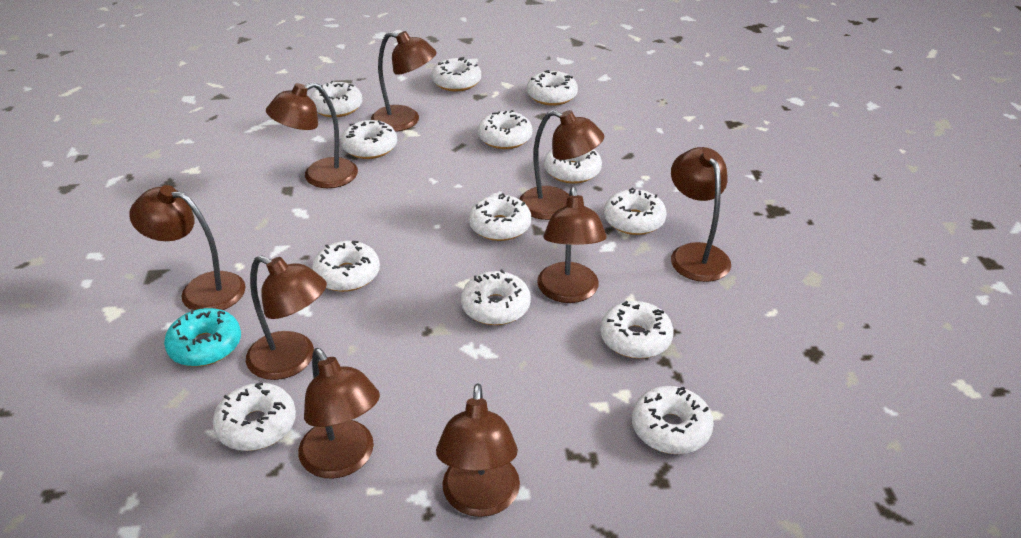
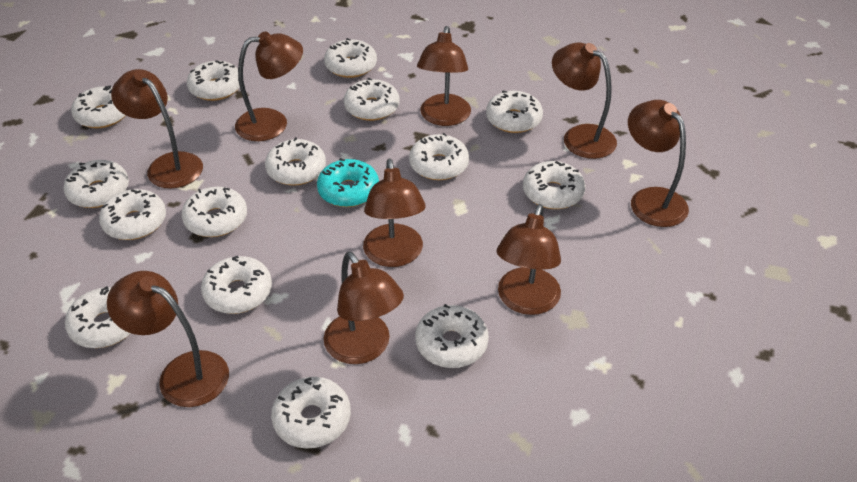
white donut: [213,383,296,451] [310,81,362,117] [312,241,380,292] [341,120,397,159] [431,57,481,91] [461,269,531,325] [469,193,531,241] [478,110,532,149] [527,70,578,106] [544,149,602,183] [600,301,674,359] [604,188,667,235] [632,386,714,454] = 13 -> [63,160,129,208] [65,286,131,348] [71,85,126,128] [99,189,166,240] [182,187,247,237] [187,60,240,101] [201,256,272,314] [265,137,326,186] [271,377,351,449] [324,38,377,78] [344,78,399,121] [409,133,469,180] [415,304,489,368] [486,91,543,133] [523,161,586,209] = 15

